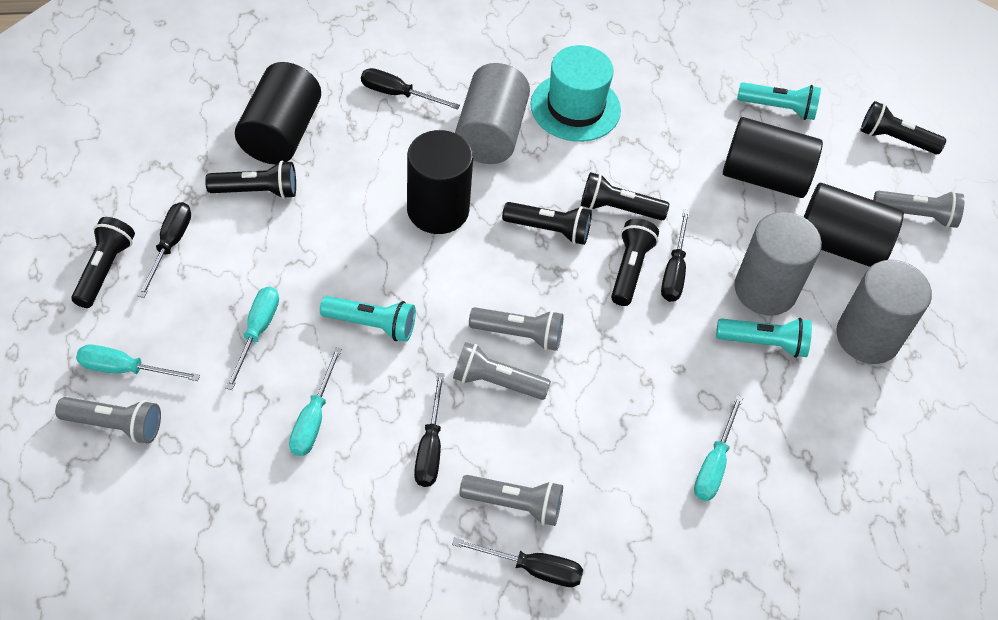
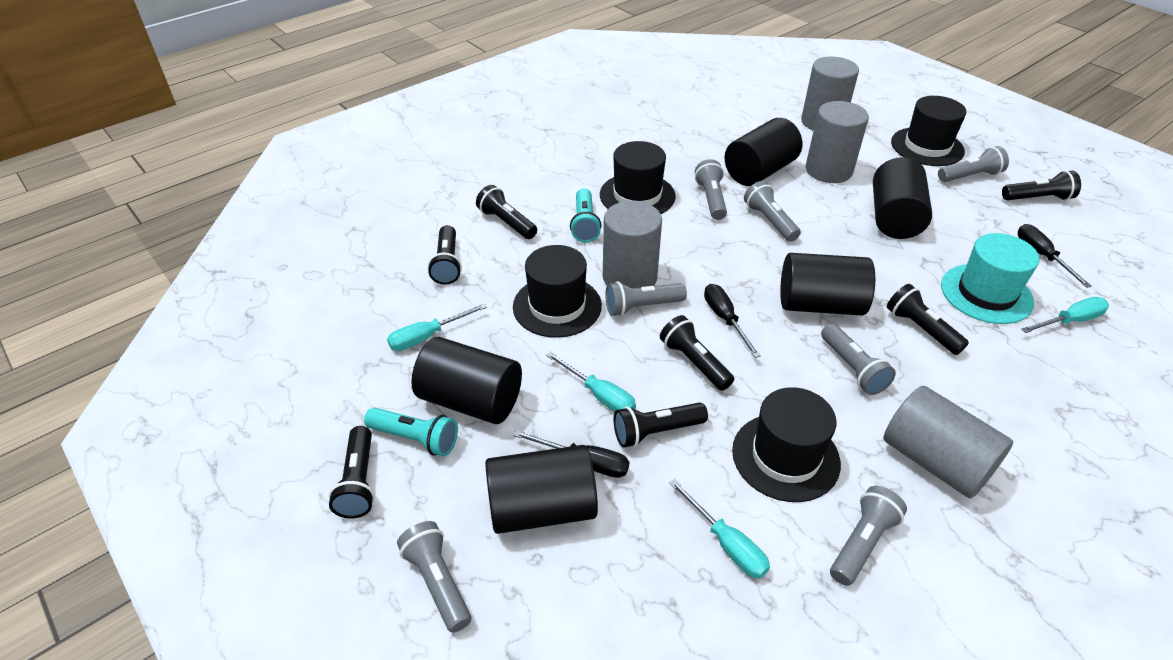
black cylinder: [235,62,321,164] [407,130,473,234] [723,117,823,198] [804,183,904,267] = 4 -> [411,337,522,424] [485,445,598,534] [725,118,802,186] [780,253,875,316] [873,157,932,239] = 5
black flashlight: [71,217,135,308] [205,161,296,199] [502,202,592,245] [581,172,669,221] [611,219,659,306] [860,101,946,154] = 6 -> [329,426,375,518] [428,225,462,285] [476,185,537,239] [614,403,708,448] [660,315,734,391] [887,284,969,355] [1002,170,1081,200] = 7
black hat: none = 0 -> [513,245,602,338] [600,141,676,214] [732,387,841,502] [891,96,967,166] = 4
black screwdriver: [138,202,191,298] [361,68,460,110] [414,373,445,487] [452,538,583,587] [661,210,690,302] = 5 -> [513,430,630,478] [704,284,761,358] [1018,224,1092,288] = 3
grey cylinder: [455,63,530,164] [735,212,822,315] [836,260,932,364] = 3 -> [603,201,662,288] [801,57,859,131] [806,101,869,183] [884,386,1013,499] = 4
grey flashlight: [55,397,161,444] [453,342,551,400] [459,475,563,526] [469,307,564,351] [873,191,965,228] = 5 -> [397,521,471,633] [605,281,687,316] [695,159,727,220] [744,181,801,242] [821,324,896,395] [830,486,907,586] [938,146,1009,182] = 7
turquoise flashlight: [320,296,416,342] [716,318,812,358] [737,82,821,120] = 3 -> [364,408,458,456] [570,188,602,242] = 2

